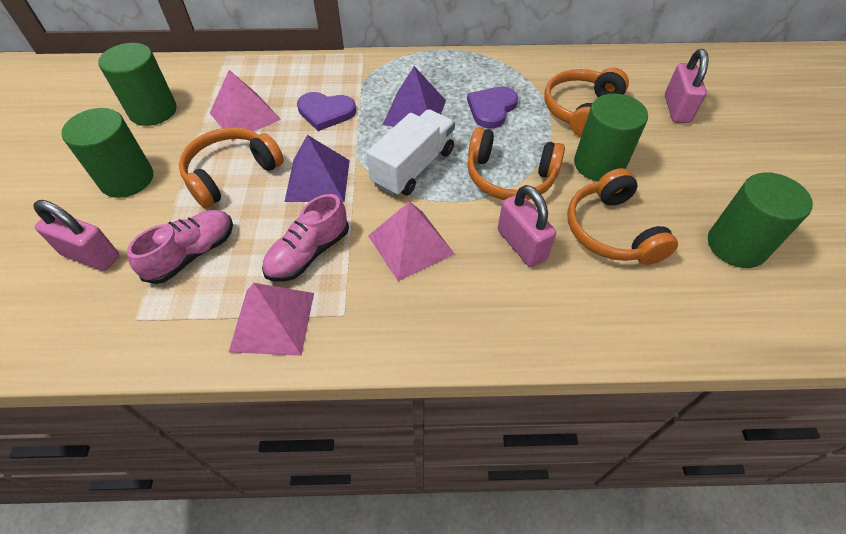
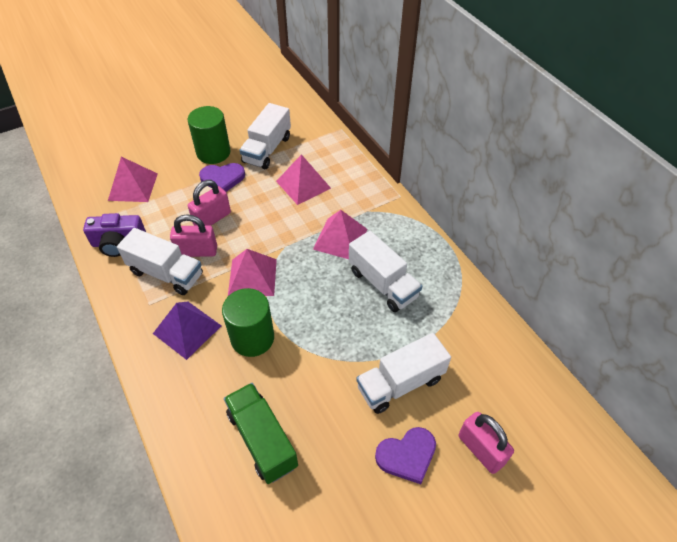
green cylinder: [61,108,153,198] [99,43,177,126] [574,94,648,181] [708,172,813,268] = 4 -> [188,106,231,164] [222,288,274,357] = 2
green truck: none = 0 -> [224,383,298,484] = 1
orange headphones: [179,127,284,208] [467,127,565,200] [544,68,629,137] [568,168,678,265] = 4 -> none = 0
pink pyramid: [210,70,281,141] [229,283,314,356] [368,201,455,281] = 3 -> [108,157,158,202] [228,249,277,296] [276,154,331,205] [313,210,368,259] = 4
pink shoe: [127,210,233,284] [262,194,349,282] = 2 -> none = 0
purple camera: none = 0 -> [83,213,146,257] = 1
purple pyramid: [285,135,350,202] [383,66,446,127] = 2 -> [153,302,221,360] = 1
white truck: [366,109,455,196] = 1 -> [117,228,203,295] [240,103,291,169] [349,231,422,312] [356,333,451,414] = 4

